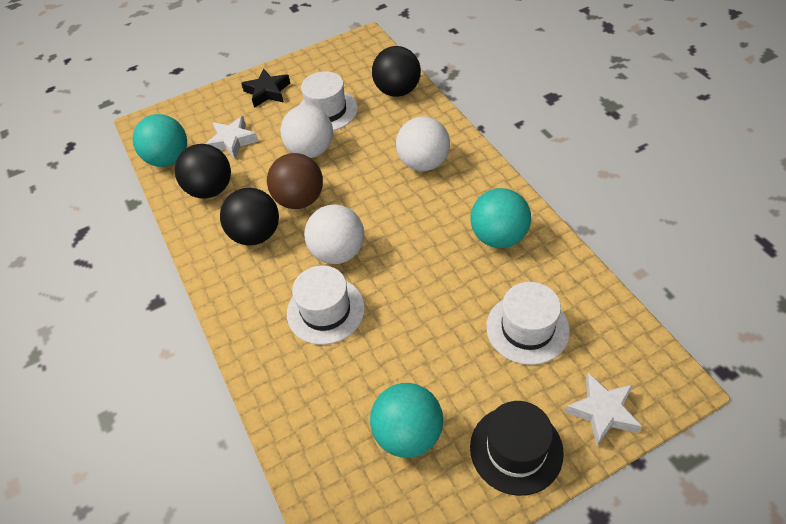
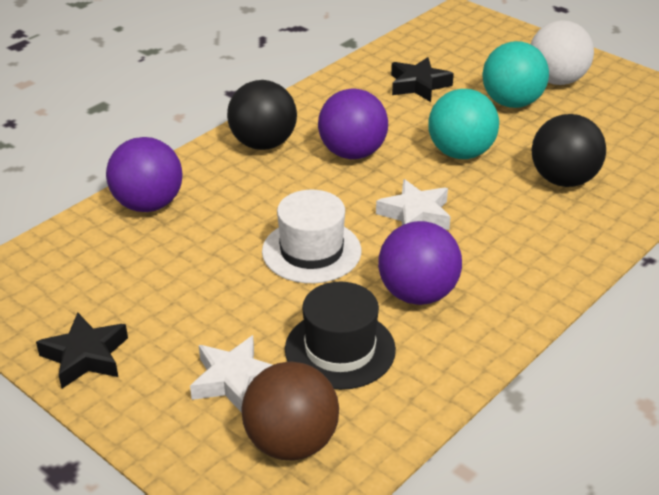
black ball: [175,144,231,199] [220,188,279,246] [372,46,421,97] = 3 -> [227,80,297,150] [532,114,606,187] = 2
black star: [241,69,290,108] = 1 -> [36,313,128,388] [391,57,454,102] = 2
purple ball: none = 0 -> [106,137,182,212] [318,89,388,159] [378,221,462,305] = 3
turquoise ball: [133,114,187,167] [370,383,443,458] [471,188,531,248] = 3 -> [428,89,499,159] [482,41,549,108] = 2
white ball: [280,105,333,158] [304,204,364,264] [396,116,450,171] = 3 -> [531,20,594,85] = 1
white hat: [287,266,365,345] [299,71,358,131] [486,282,570,365] = 3 -> [262,190,361,283] = 1

